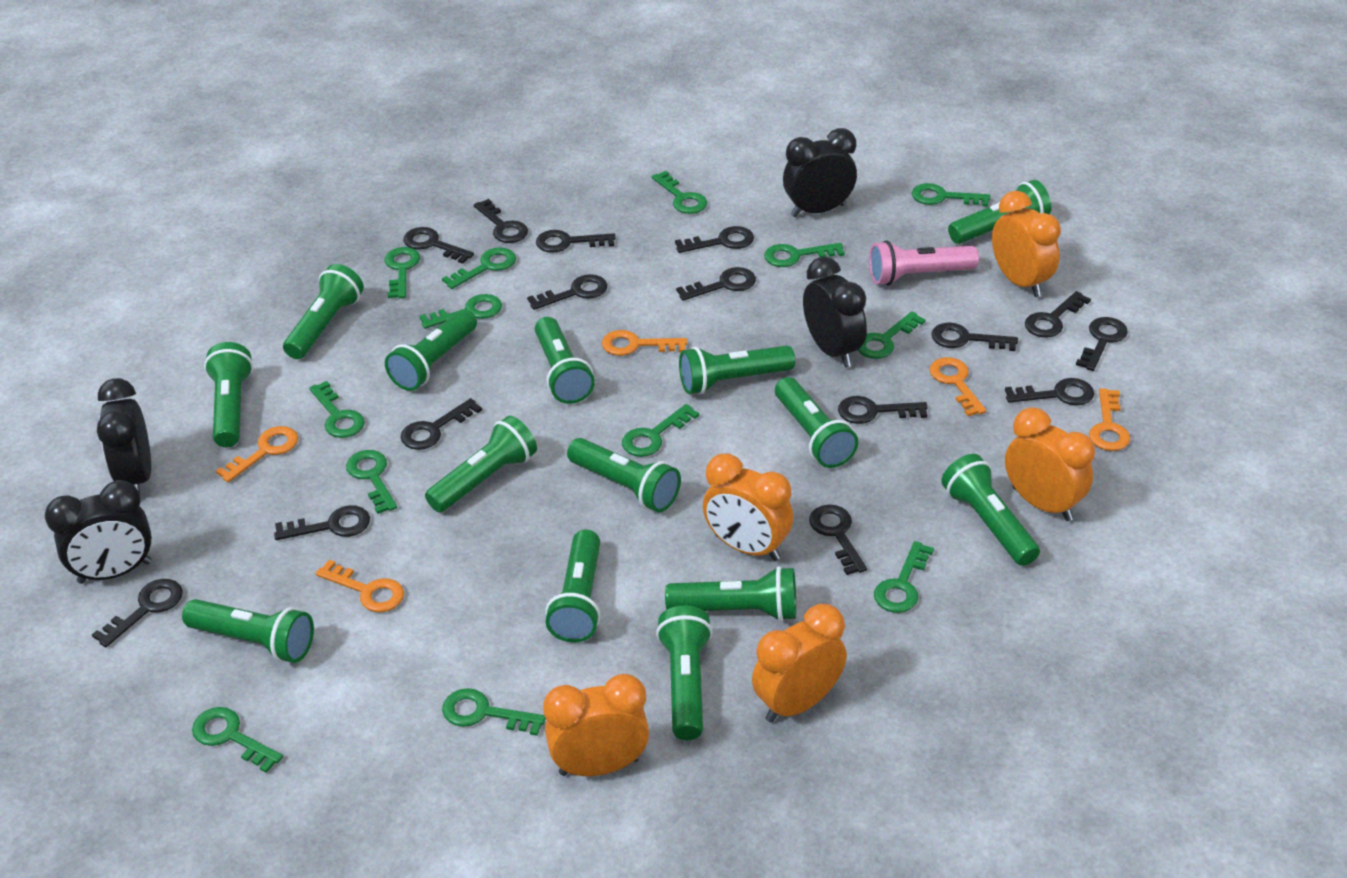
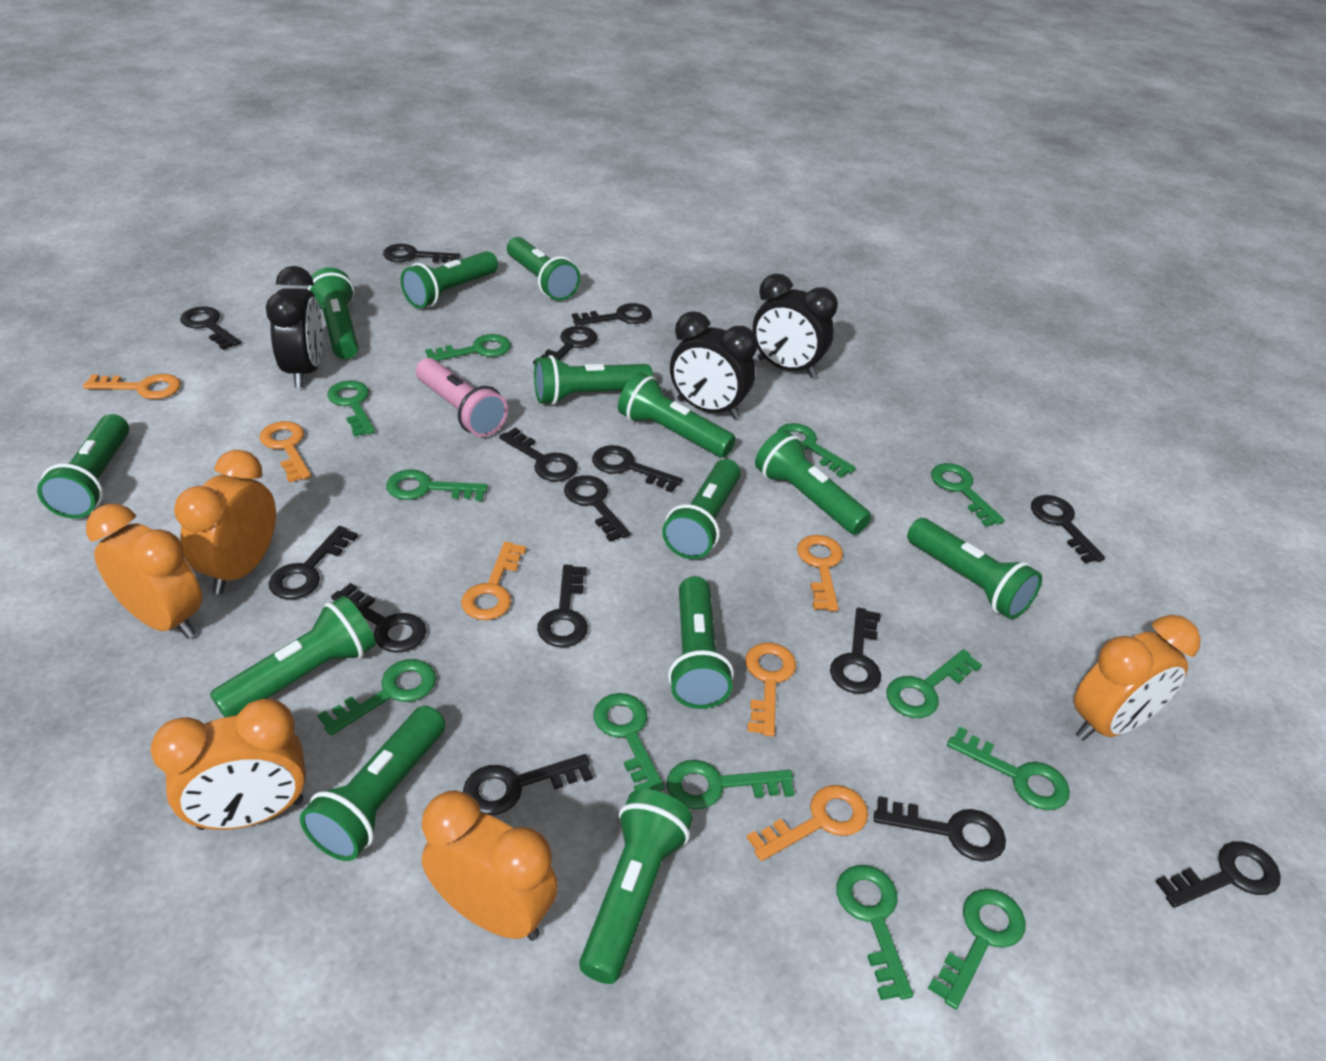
black clock: [45,480,152,584] [97,378,151,494] [783,128,857,217] [803,257,867,368] = 4 -> [266,266,323,387] [670,311,758,419] [753,273,838,378] = 3
green flashlight: [182,599,314,663] [204,342,253,447] [283,264,364,359] [385,309,477,391] [425,416,537,512] [535,317,595,404] [545,529,601,642] [567,438,681,512] [656,605,712,740] [665,566,796,621] [679,346,795,394] [775,377,858,468] [941,454,1040,566] [948,180,1051,244] = 14 -> [37,414,129,519] [210,596,376,717] [300,706,445,861] [308,268,358,359] [400,251,498,308] [507,237,580,301] [534,355,653,405] [579,789,693,984] [618,372,736,458] [662,459,741,559] [668,576,734,709] [755,430,871,535] [907,518,1042,619] = 13
green key: [192,707,283,773] [309,381,365,438] [346,450,397,514] [385,247,420,298] [420,294,502,329] [442,247,516,289] [442,688,546,736] [622,404,699,457] [652,171,707,214] [764,243,845,267] [858,311,925,359] [874,541,934,613] [912,183,990,206] = 13 -> [317,659,436,736] [327,381,375,437] [386,469,488,501] [425,334,511,361] [593,693,665,791] [667,760,794,809] [777,423,856,478] [836,865,913,1000] [887,649,982,718] [928,889,1025,1009] [931,463,1005,527] [947,727,1070,810] = 12
orange key: [216,426,298,482] [315,560,404,612] [602,330,687,356] [929,357,986,416] [1089,388,1130,451] = 5 -> [83,374,181,399] [260,421,311,483] [461,541,526,620] [745,643,796,737] [747,785,868,861] [797,535,843,611] = 6

